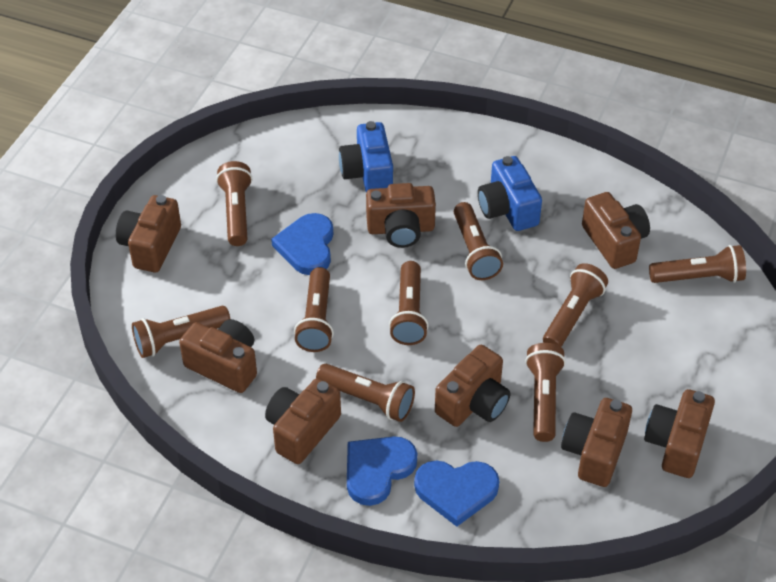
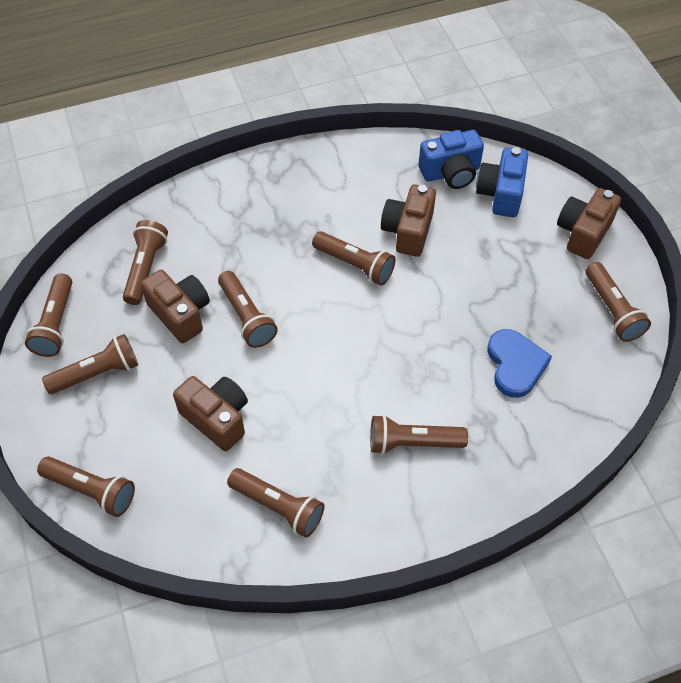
blue heart: [271,213,333,275] [347,436,417,506] [414,461,499,527] = 3 -> [487,329,552,398] = 1
brown camera: [116,195,181,272] [179,319,257,393] [265,378,341,464] [366,183,436,248] [435,345,510,427] [561,398,632,487] [582,192,650,269] [644,389,715,478] = 8 -> [141,270,210,343] [173,376,248,451] [381,184,436,257] [557,188,621,259] = 4

